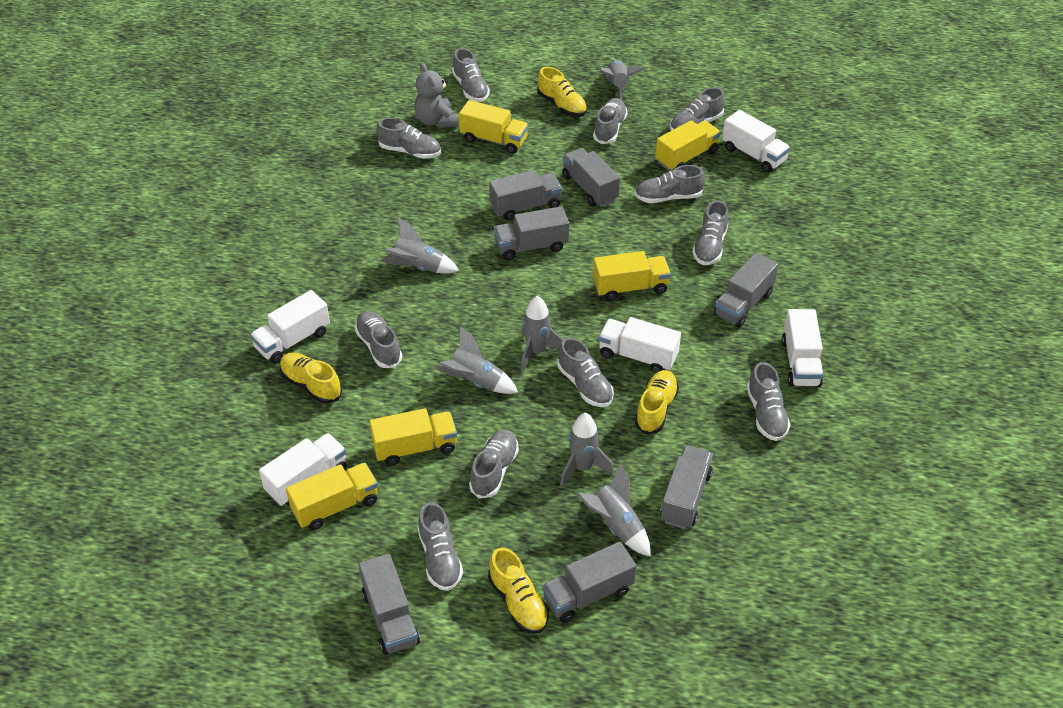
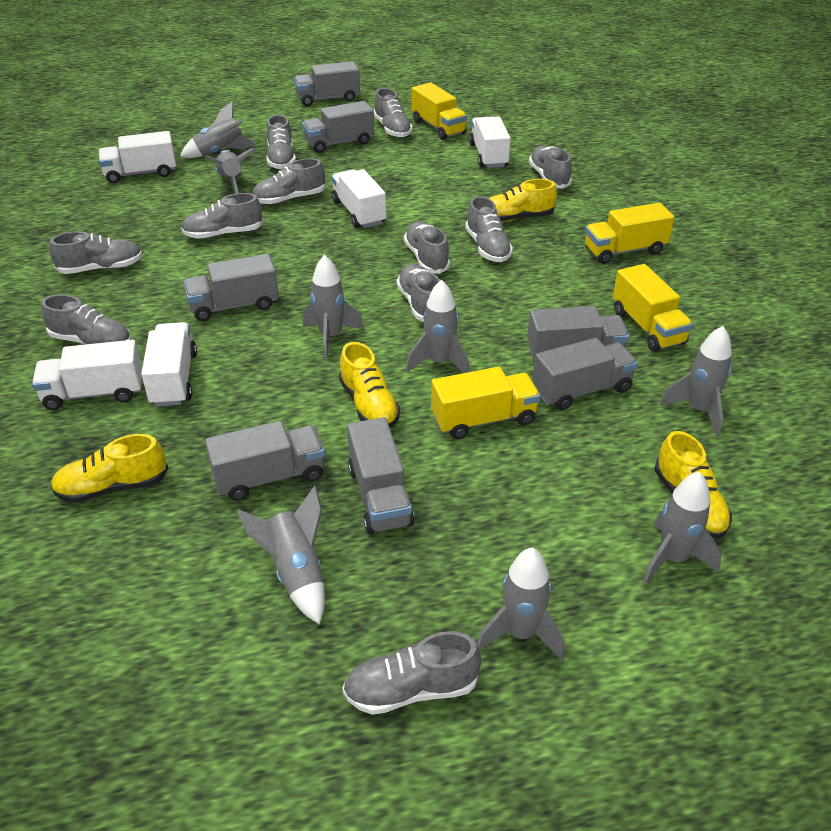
grey rocket: [381,217,459,273] [437,327,518,394] [521,296,564,371] [560,413,614,486] [577,464,650,556] [600,60,643,100] = 6 -> [180,101,256,158] [205,148,256,194] [236,486,325,624] [303,255,364,359] [406,279,470,373] [477,548,565,660] [643,472,722,584] [660,326,732,437] = 8
grey teddy bear: [414,63,458,128] = 1 -> none = 0
yellow truck: [286,463,378,530] [370,408,457,466] [459,100,528,154] [593,251,671,301] [655,120,721,171] = 5 -> [411,82,467,140] [431,367,540,439] [585,203,674,264] [613,264,693,352] = 4

